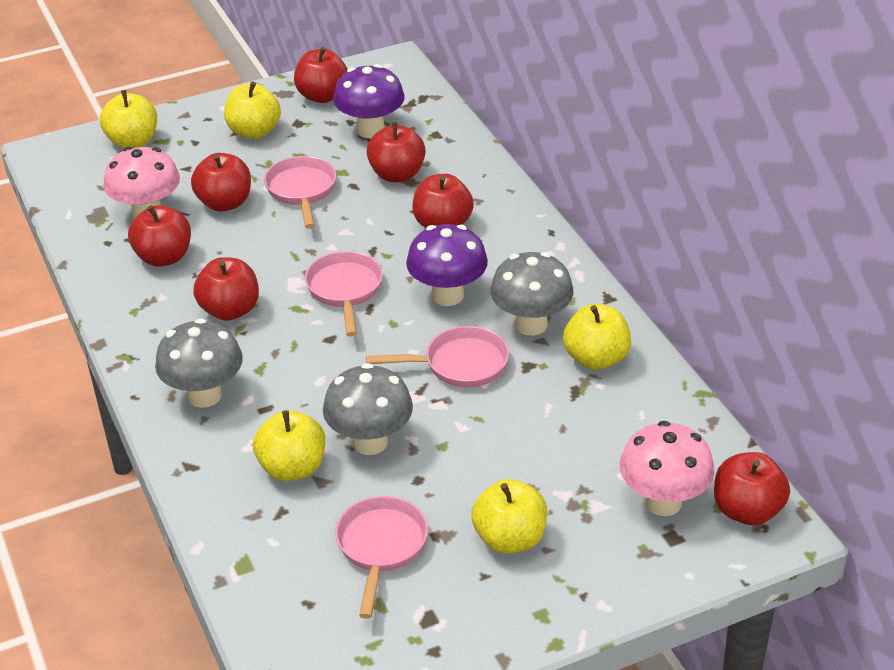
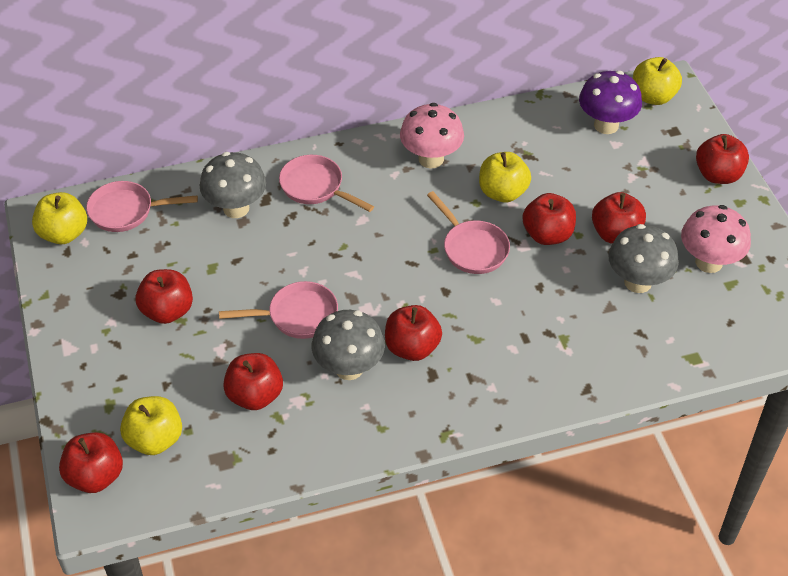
purple mushroom: [333,64,405,138] [406,224,488,306] = 2 -> [579,71,642,134] = 1
yellow apple: [100,90,157,149] [224,81,281,139] [253,410,325,481] [471,479,547,554] [563,304,631,370] = 5 -> [32,192,87,244] [120,396,182,455] [479,152,531,202] [633,57,682,105] = 4

